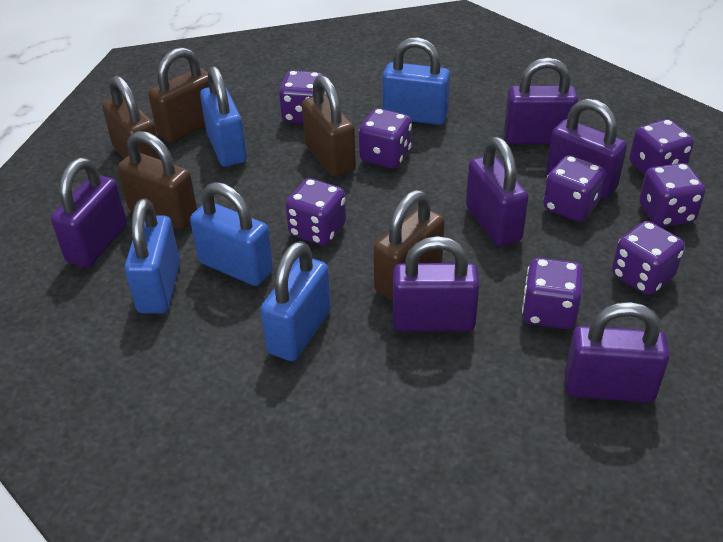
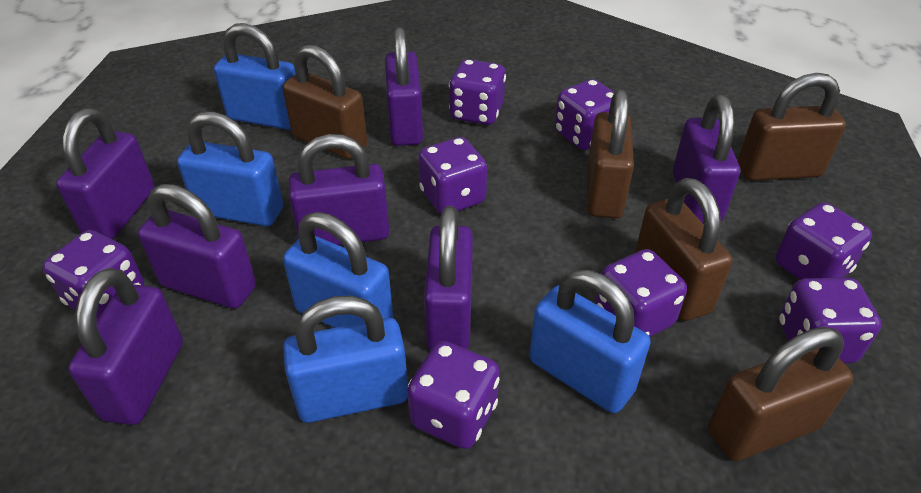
purple padlock: [51,157,127,268] [393,236,480,332] [466,137,528,246] [504,58,579,144] [546,99,627,199] [565,302,670,403] = 6 -> [56,108,155,240] [68,268,183,425] [138,184,256,309] [289,134,390,245] [385,27,423,146] [424,206,473,351] [673,95,740,224] = 7

